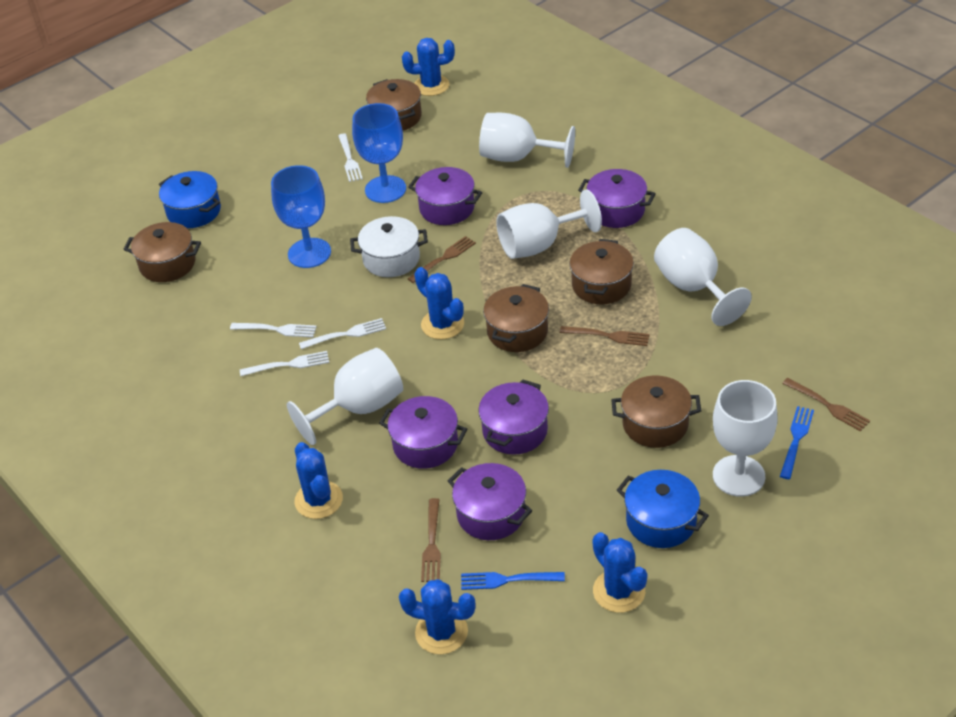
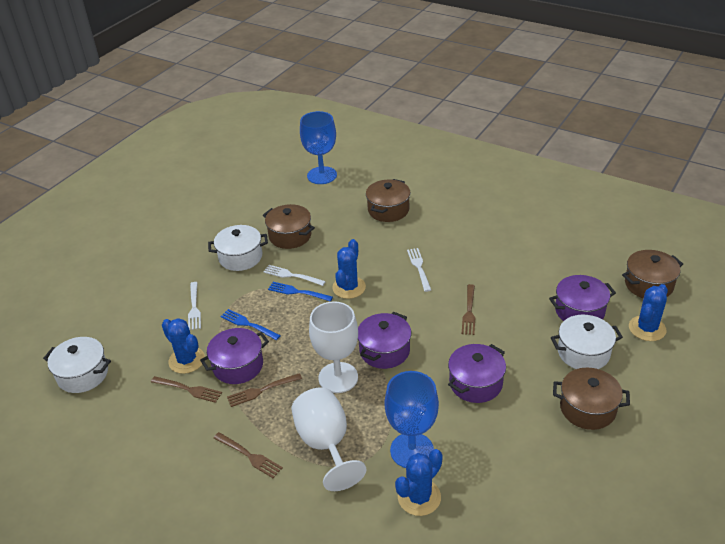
blue cactus: [294,442,343,519] [399,579,476,654] [402,38,455,96] [414,267,464,339] [593,532,647,613] = 5 -> [162,318,205,374] [332,239,366,299] [395,449,443,516] [629,284,668,341] = 4
blue pot: [159,171,221,228] [617,470,709,548] = 2 -> none = 0
brown pot: [123,222,201,282] [366,79,422,130] [483,284,549,352] [569,239,634,304] [611,375,701,448] = 5 -> [263,204,315,249] [366,179,410,222] [553,368,630,430] [622,250,683,298] = 4
purple pot: [379,396,468,469] [408,167,482,225] [448,463,532,540] [478,379,549,455] [578,169,656,228] = 5 -> [200,328,269,384] [358,312,411,369] [448,344,506,403] [549,275,616,321] = 4
white fork: [230,323,317,337] [240,351,329,376] [299,318,386,349] [338,133,363,182] = 4 -> [188,282,201,330] [263,265,326,286] [407,248,431,292] = 3
white goblet: [287,348,403,445] [479,113,575,168] [496,189,602,259] [654,228,752,326] [713,380,778,497] = 5 -> [291,387,366,491] [309,301,358,393] = 2
white pot: [350,216,428,277] = 1 -> [43,337,111,393] [208,225,268,271] [551,315,623,369] = 3

